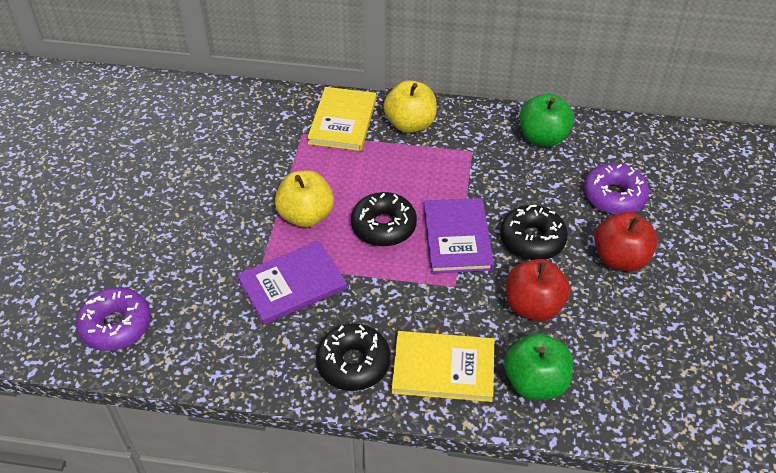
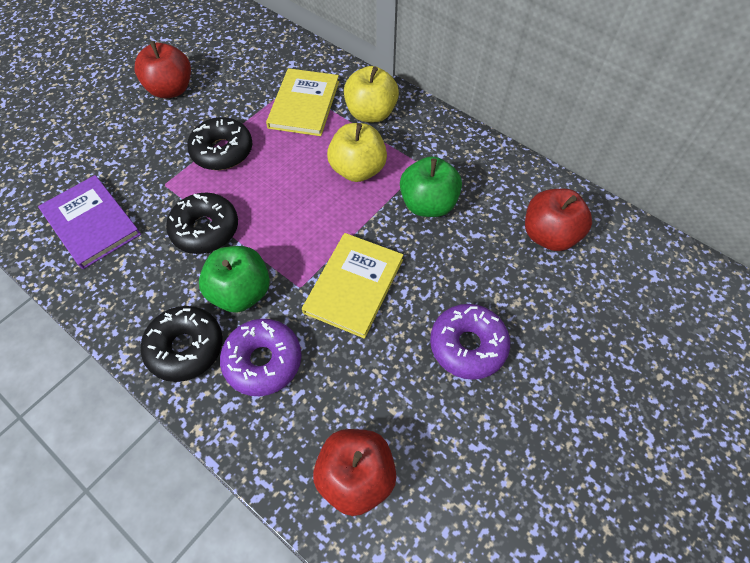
purple book: [237,241,347,325] [424,198,494,273] = 2 -> [38,175,141,269] = 1
red apple: [506,259,571,321] [594,212,658,271] = 2 -> [135,41,191,99] [313,429,397,516] [525,189,592,251] = 3

